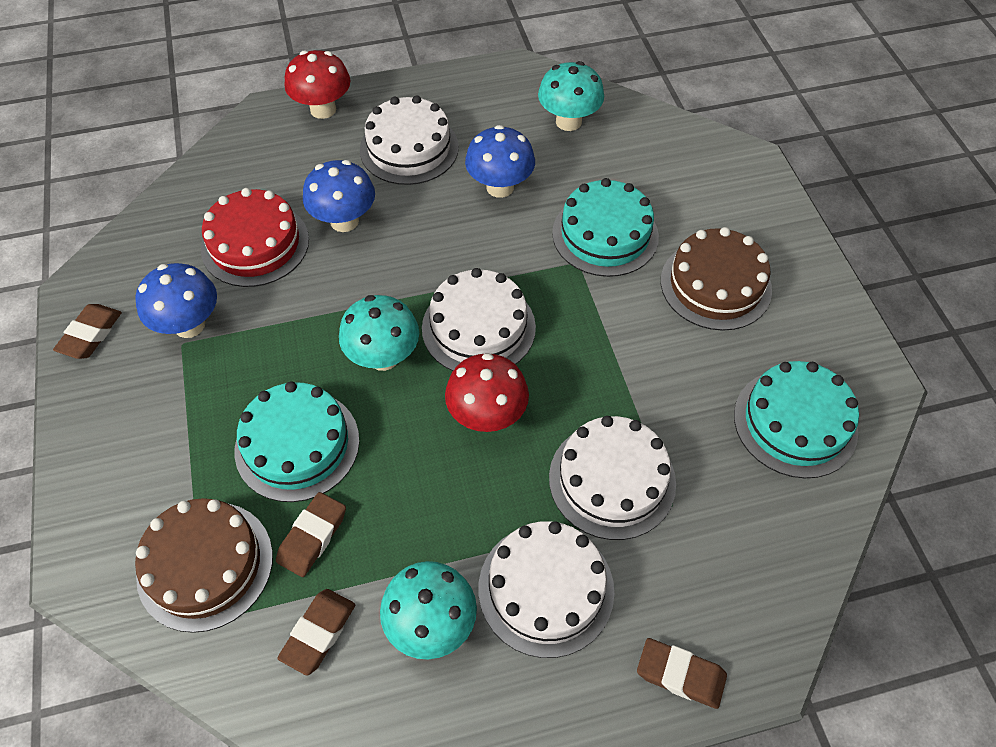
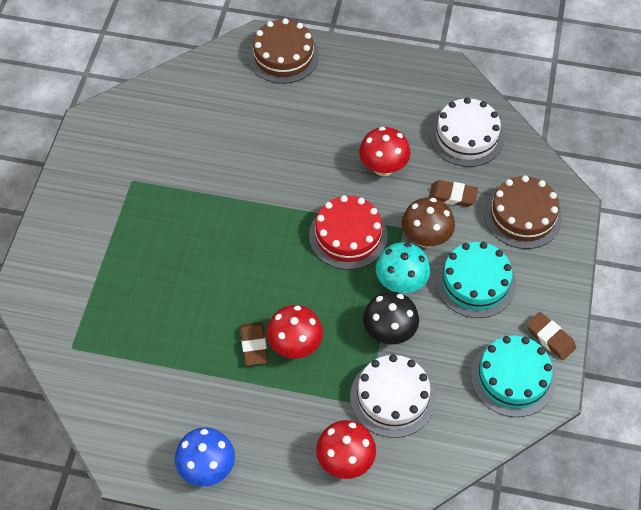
black mushroom: none = 0 -> [363,292,419,345] = 1
blue mushroom: [135,263,217,338] [303,160,375,232] [465,125,535,198] = 3 -> [175,427,235,487] = 1
brown eraser: [53,304,122,359] [276,492,346,577] [277,589,355,676] [637,638,727,709] = 4 -> [240,322,268,366] [429,180,478,207] [527,312,576,361] = 3
brown mushroom: none = 0 -> [402,198,455,248] = 1
red mushroom: [285,50,351,119] [445,353,529,432] = 2 -> [267,305,323,359] [316,420,376,479] [359,127,411,176] = 3
turquoise cake: [235,381,359,502] [552,178,659,277] [734,361,859,478] = 3 -> [435,242,516,318] [471,335,556,417] = 2
turquoise mushroom: [339,295,419,371] [380,561,477,659] [538,61,604,131] = 3 -> [376,242,430,293] = 1
white cake: [360,95,459,185] [422,268,536,371] [479,521,614,658] [549,416,676,540] = 4 -> [350,354,436,438] [430,97,504,167] = 2

